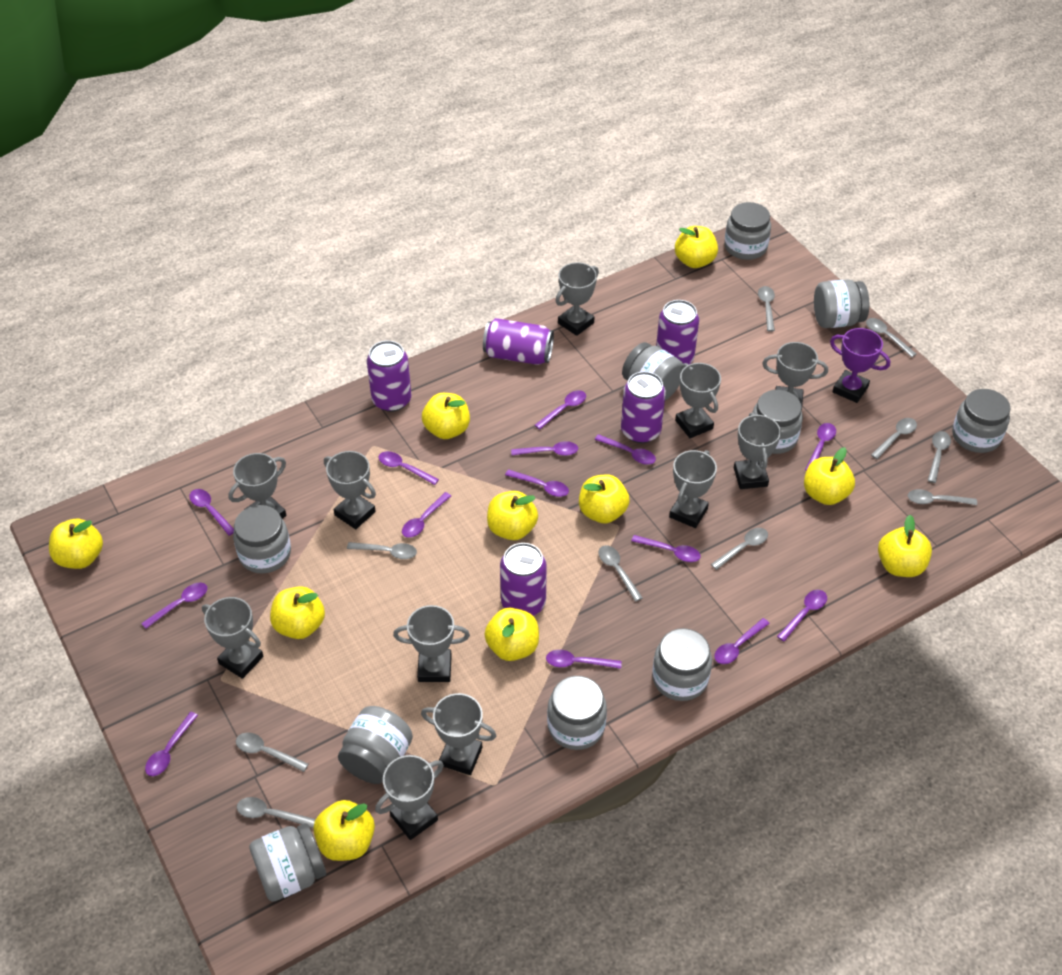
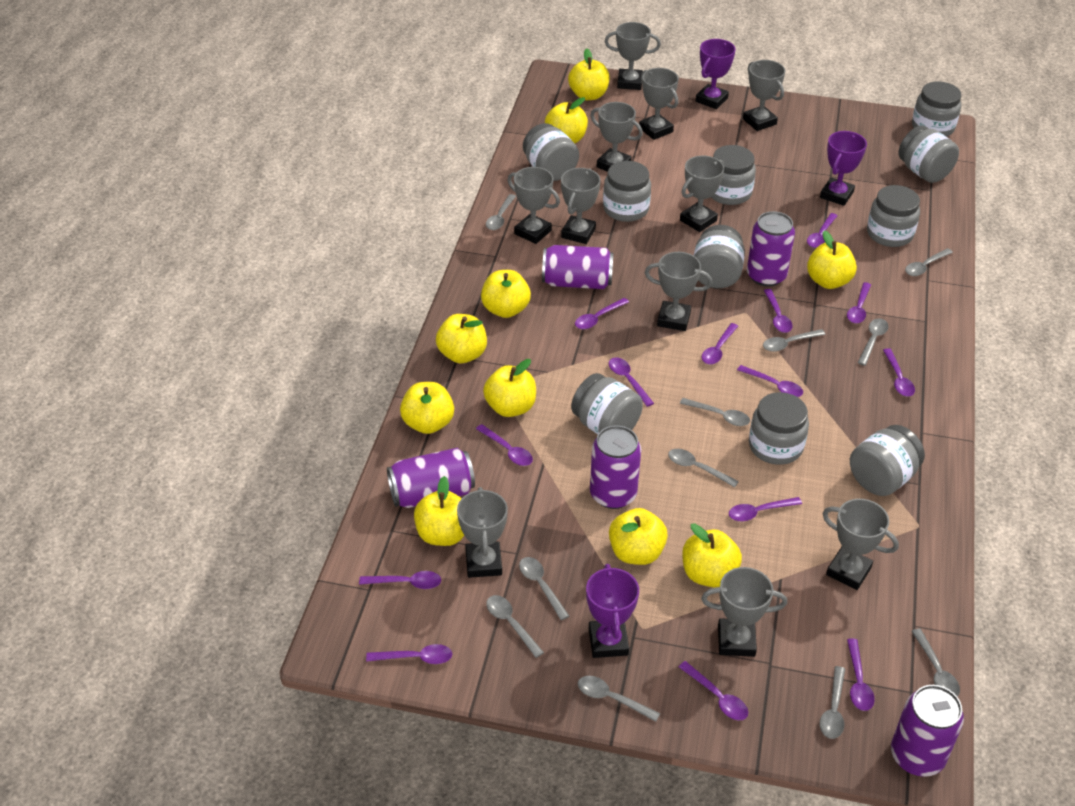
grey spoon: [236,733,309,772] [237,797,316,828] [347,542,417,559] [598,545,643,602] [711,528,768,570] [758,286,775,332] [866,318,916,357] [871,418,917,459] [908,489,977,505] [928,431,951,483] = 10 -> [486,194,516,230] [486,595,544,658] [519,557,569,620] [578,676,660,722] [668,449,739,487] [680,398,750,426] [763,329,826,352] [820,666,845,739] [857,318,888,366] [905,248,953,276] [912,629,960,697] = 11
purple trophy: [830,328,890,403] = 1 -> [586,564,639,658] [696,39,736,109] [820,131,867,206] = 3

